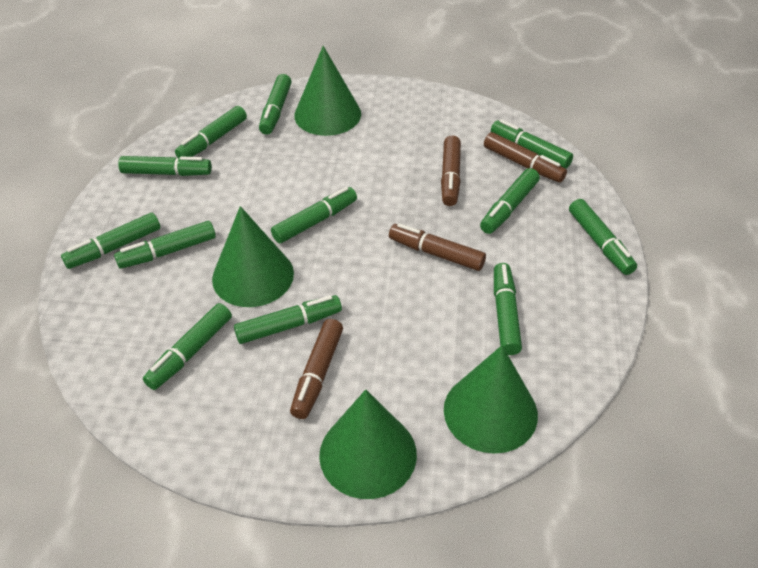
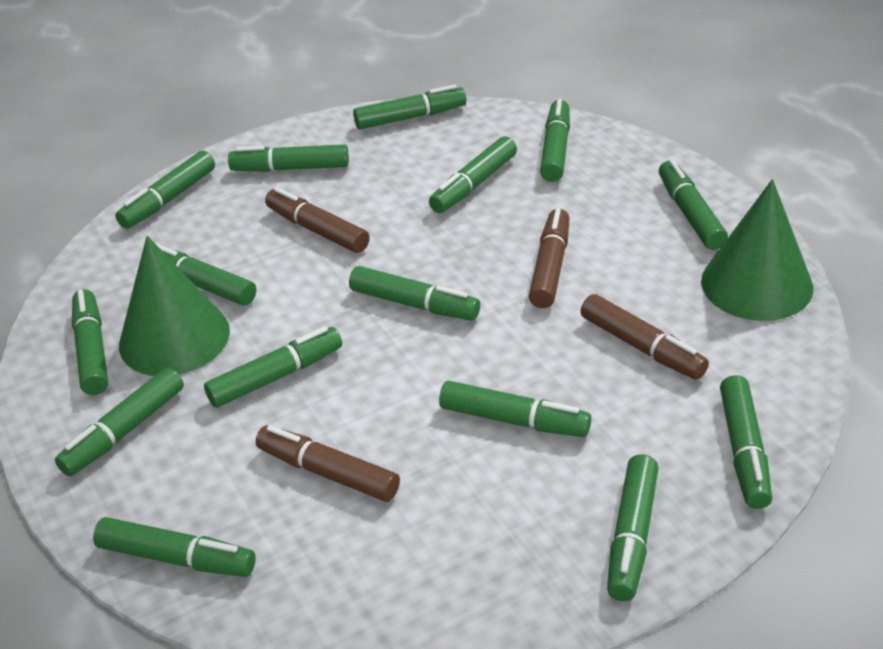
green cone: [212,206,294,307] [294,46,361,136] [319,390,417,499] [444,345,538,454] = 4 -> [119,236,230,376] [701,179,813,321] = 2
green marker: [61,213,160,269] [114,221,216,269] [118,156,212,176] [143,303,232,390] [175,106,247,158] [234,295,342,344] [259,74,292,135] [271,187,357,243] [480,168,540,234] [491,119,573,169] [494,263,522,355] [569,199,637,275] = 12 -> [55,367,184,476] [72,289,108,395] [93,517,256,577] [115,151,215,229] [155,243,256,306] [204,326,342,408] [228,145,349,172] [349,266,480,321] [353,84,466,129] [429,136,517,213] [439,381,591,437] [540,99,570,182] [607,455,659,601] [659,160,728,250] [720,375,772,509] = 15

